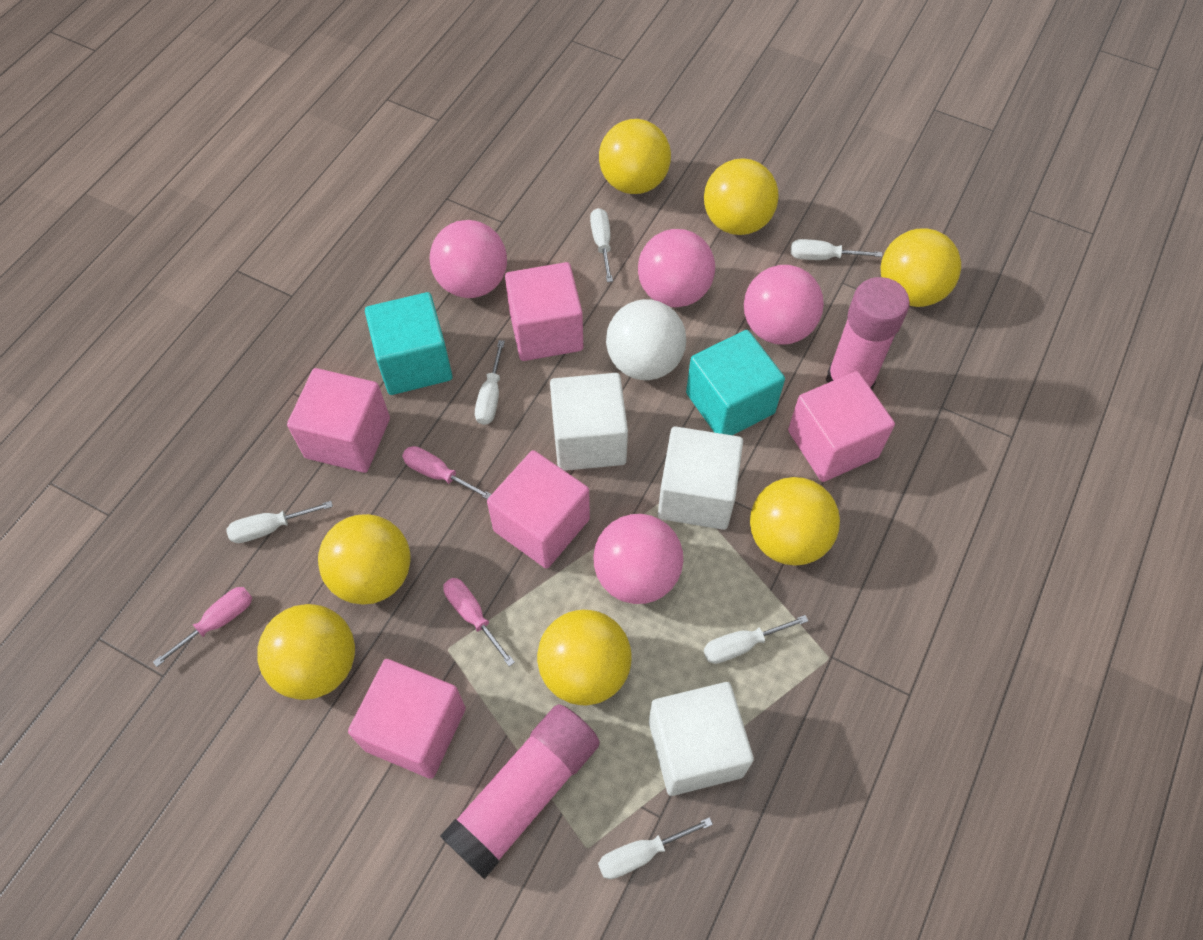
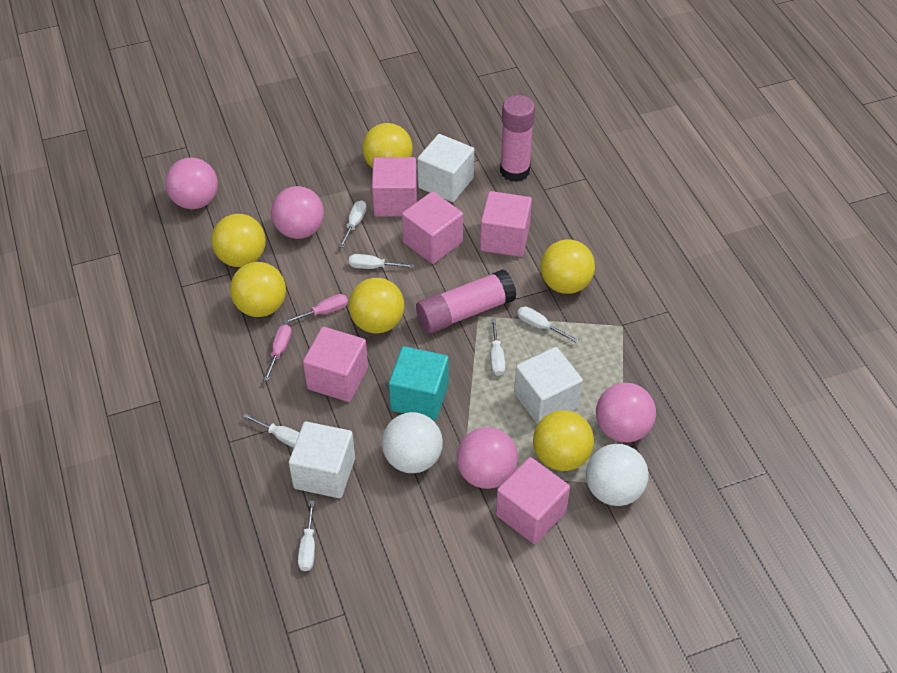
pink screwdriver: [153,587,252,667] [402,446,491,500] [443,578,515,667] = 3 -> [264,324,292,381] [284,294,348,324] = 2
turquoise cube: [365,292,453,395] [686,330,785,435] = 2 -> [389,346,449,420] = 1
white ball: [606,299,686,380] = 1 -> [382,412,443,473] [586,444,649,506] = 2
yellow ball: [257,604,355,700] [318,514,411,605] [537,610,631,705] [599,119,671,194] [704,158,779,235] [750,477,840,566] [881,228,961,307] = 7 -> [211,214,266,267] [230,262,286,317] [348,278,404,334] [362,123,413,168] [533,410,594,471] [540,239,595,294] = 6

